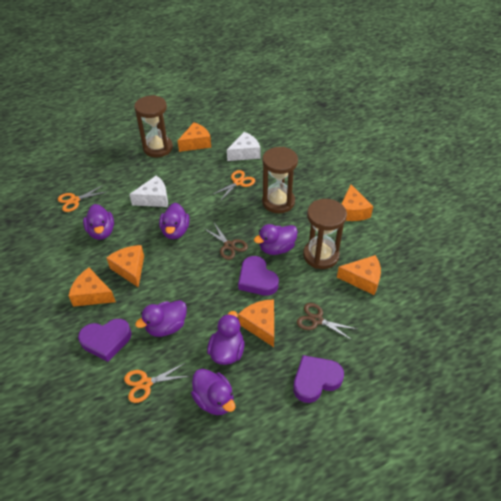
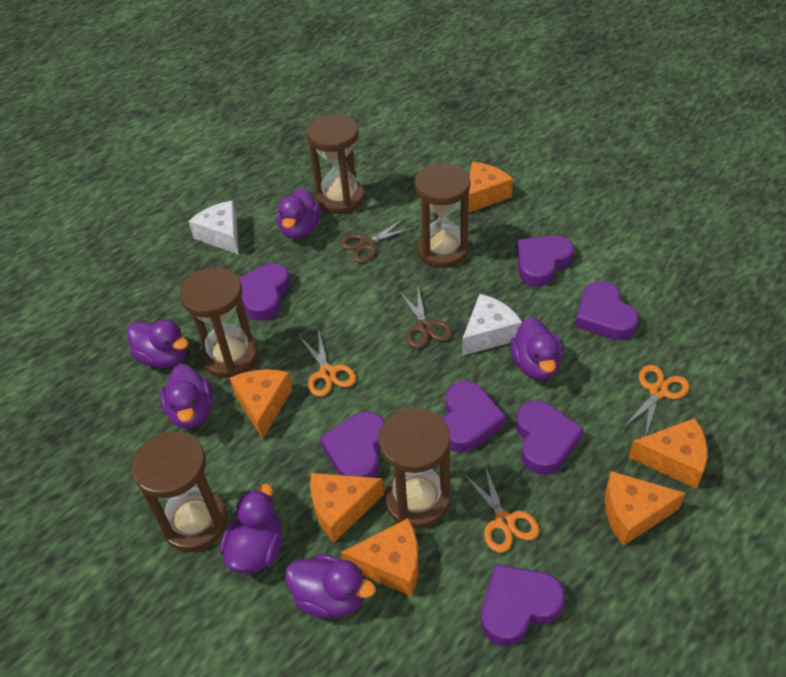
brown hourglass: [134,95,173,157] [262,147,298,213] [303,199,347,269] = 3 -> [132,432,228,552] [180,267,258,378] [307,114,365,214] [378,408,451,529] [414,163,470,268] = 5
purple heart: [78,319,131,362] [238,256,279,296] [293,355,344,403] = 3 -> [239,263,290,321] [320,412,385,478] [443,381,506,452] [481,564,565,646] [516,400,584,475] [517,235,574,287] [575,281,639,340] = 7

